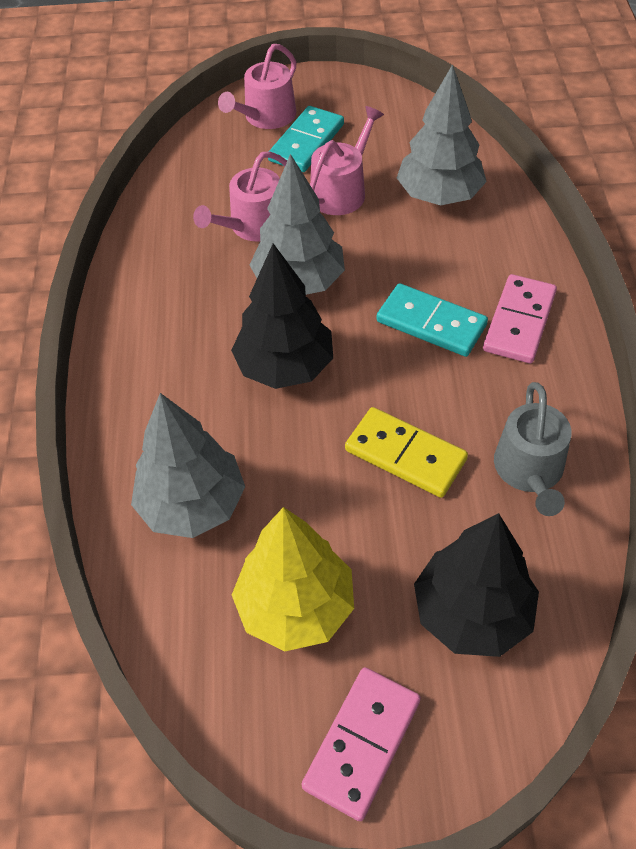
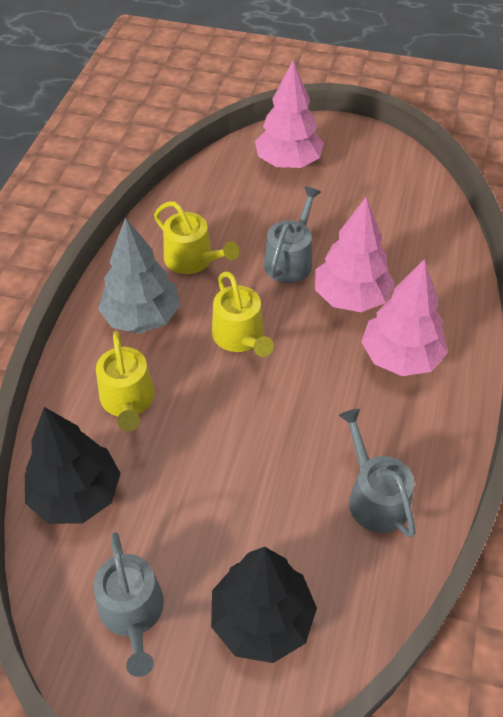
grey tree: [131,393,245,538] [250,154,345,295] [397,64,487,206] = 3 -> [98,217,181,334] = 1
grey watering can: [494,382,571,516] = 1 -> [93,532,164,677] [264,186,321,283] [339,409,415,538] = 3
pink domino: [301,667,421,821] [483,274,557,363] = 2 -> none = 0
pink tree: none = 0 -> [255,61,324,168] [315,197,395,312] [361,259,447,376] = 3
pink watering can: [193,151,287,242] [218,44,297,129] [310,106,384,215] = 3 -> none = 0
turquoise domino: [268,106,344,172] [377,283,488,357] = 2 -> none = 0
yellow domino: [345,407,468,498] = 1 -> none = 0
yellow tree: [232,507,354,652] = 1 -> none = 0
yellow watering can: none = 0 -> [96,331,155,432] [154,201,239,274] [212,272,274,357] = 3

